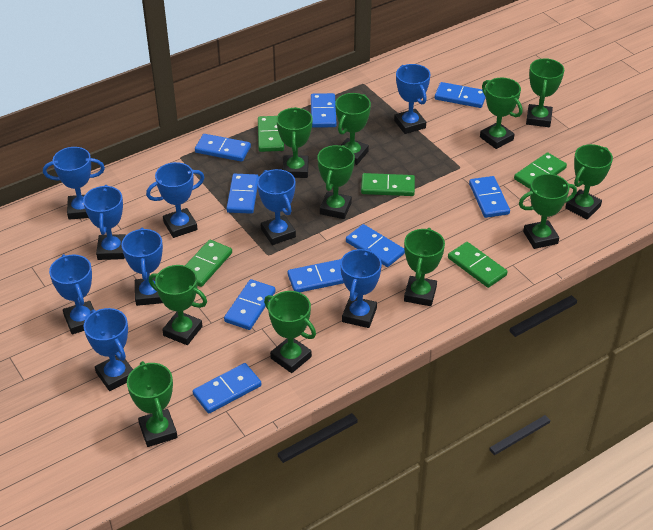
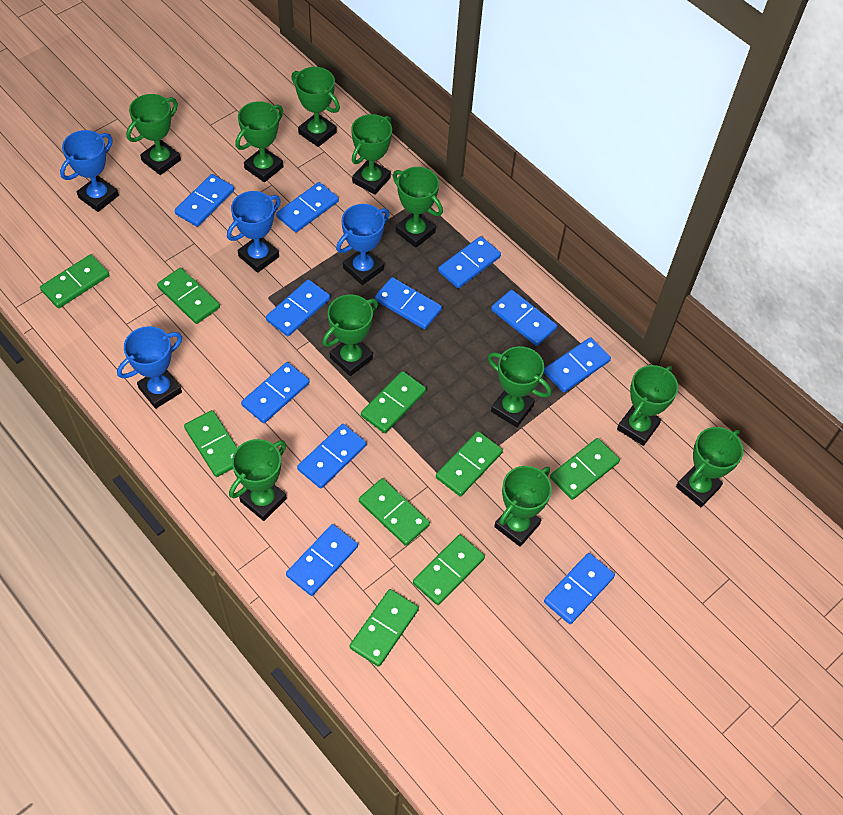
blue domino: [193,363,261,413] [195,134,251,162] [224,279,275,330] [226,174,259,214] [288,259,344,292] [311,93,336,128] [346,224,405,267] [435,82,486,108] [469,176,510,218] = 9 -> [175,174,234,227] [241,362,310,423] [266,279,330,336] [276,182,339,232] [286,524,358,596] [297,424,366,489] [375,277,442,329] [438,236,501,288] [491,290,557,346] [544,337,611,392] [544,553,615,624] = 11
blue trophy: [43,147,105,220] [49,254,94,334] [83,185,126,260] [84,308,133,391] [121,227,163,306] [146,162,205,238] [257,169,296,245] [340,248,382,328] [394,64,431,134] = 9 -> [60,130,119,212] [117,326,182,409] [227,191,281,273] [336,204,390,285] = 4
green domino: [185,240,232,287] [258,116,284,152] [361,173,415,196] [448,242,508,288] [514,152,567,189] = 5 -> [40,254,109,308] [157,268,220,324] [184,410,238,477] [350,589,419,667] [359,478,430,546] [361,371,426,433] [413,534,485,605] [436,431,503,496] [550,438,620,500] = 9

